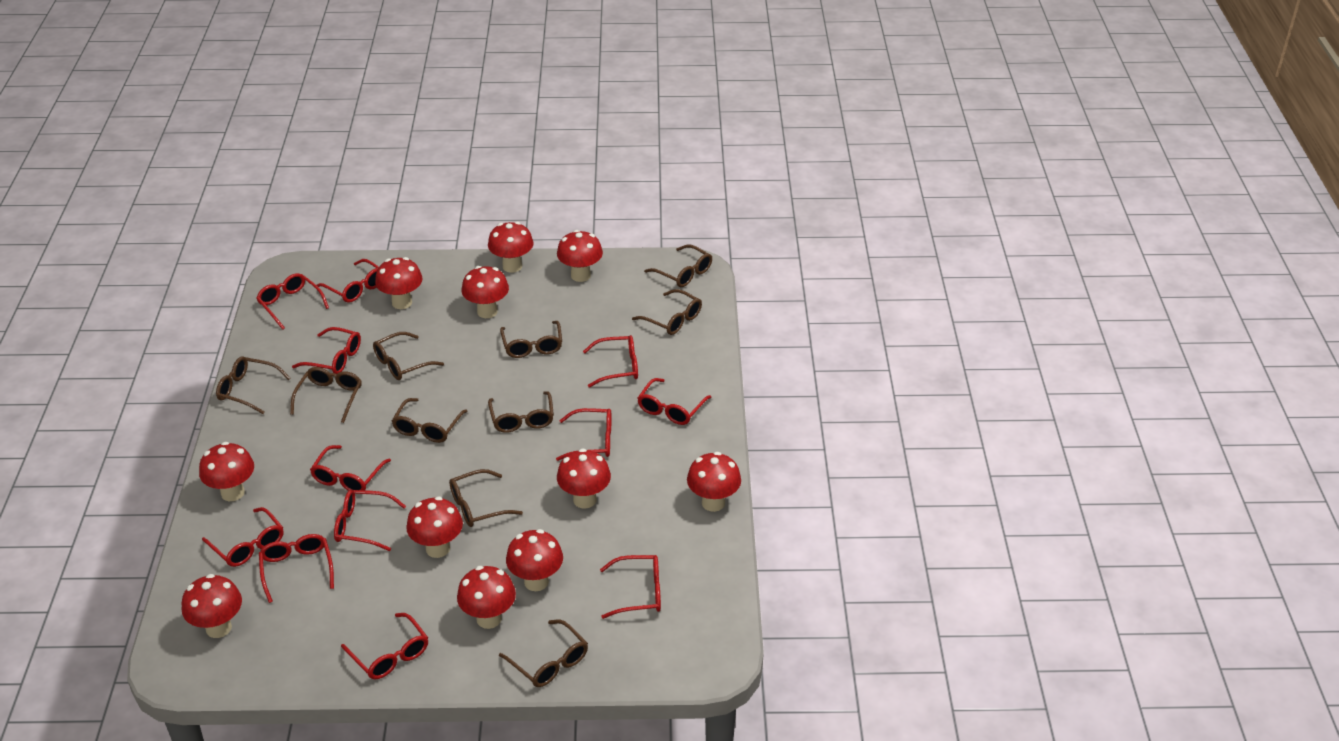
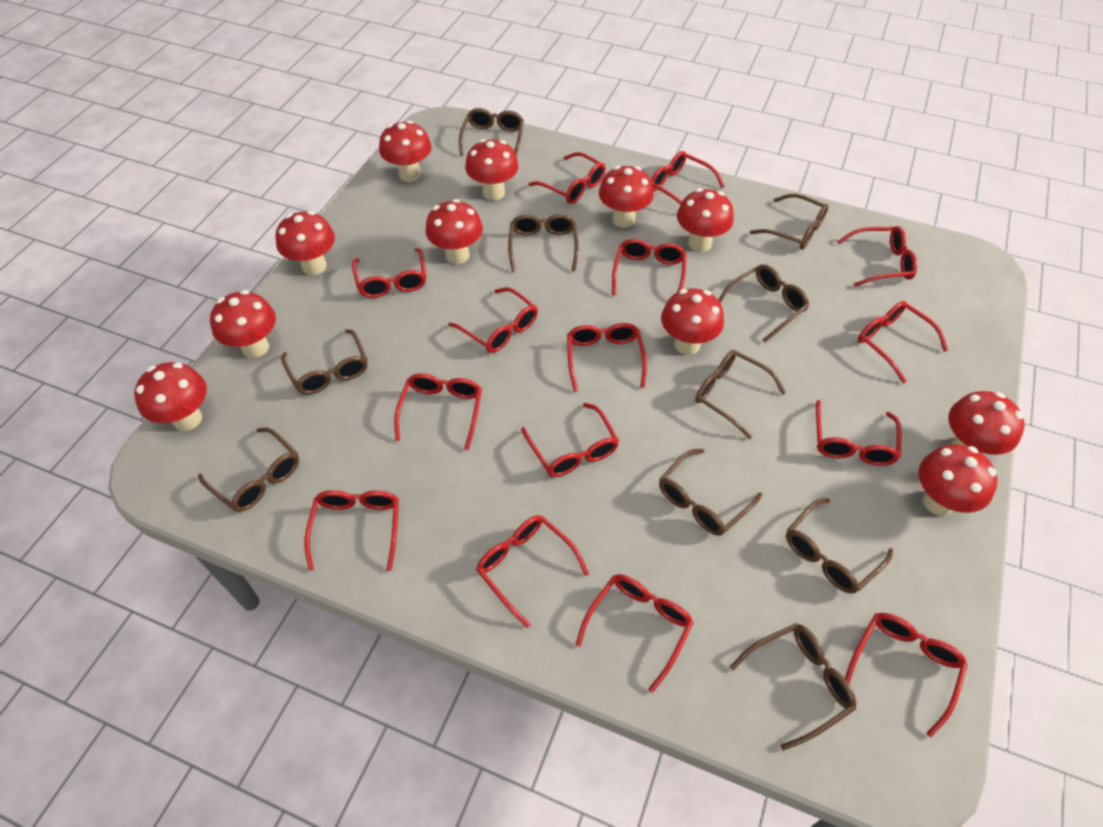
red glasses: [202,507,284,567] [256,273,329,330] [259,534,334,603] [292,327,361,374] [310,445,391,491] [317,259,379,303] [334,490,406,551] [341,613,428,679] [556,408,611,461] [583,335,638,388] [600,555,661,619] [637,378,711,425] = 12 -> [305,490,399,571] [352,248,426,298] [394,373,482,450] [449,287,538,353] [476,515,589,628] [521,403,619,477] [529,152,605,204] [567,323,647,392] [576,574,694,693] [612,239,687,295] [651,151,725,205] [816,400,902,466] [837,226,917,287] [845,613,968,737] [858,301,948,383] = 15

